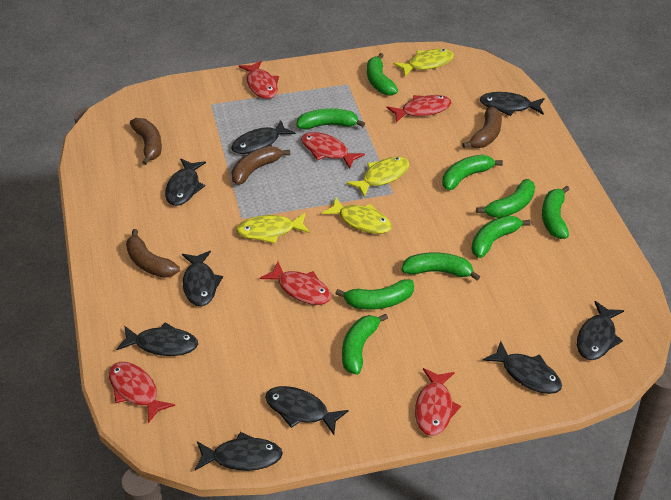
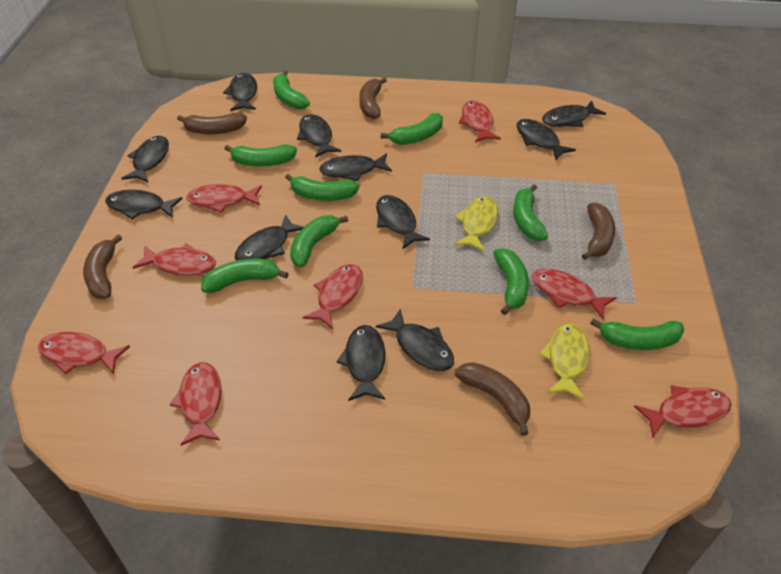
black fish: [116,322,198,356] [165,158,206,206] [182,251,223,306] [195,432,283,471] [231,120,296,154] [265,386,348,435] [480,92,545,116] [483,341,562,394] [577,301,624,360] = 9 -> [105,190,183,220] [121,136,169,183] [223,73,257,111] [235,214,303,261] [297,114,341,158] [319,153,392,181] [337,325,385,401] [376,195,430,249] [376,309,454,371] [516,119,576,160] [542,100,606,127] = 11
brown banana: [126,229,180,278] [130,118,162,165] [231,146,290,185] [462,107,502,148] = 4 -> [83,234,122,299] [177,113,247,134] [359,77,387,119] [455,362,530,436] [582,203,615,260] = 5
red fish: [109,362,175,423] [239,61,279,99] [260,261,331,305] [301,132,365,169] [387,95,451,122] [415,368,461,436] = 6 -> [38,332,130,375] [133,243,216,276] [170,362,222,446] [186,184,262,213] [302,264,363,329] [459,100,501,143] [532,269,617,320] [634,385,732,437] = 8
yellow fish: [236,213,310,243] [322,197,392,234] [347,157,409,197] [393,49,454,76] = 4 -> [454,196,498,251] [539,323,590,399] = 2

